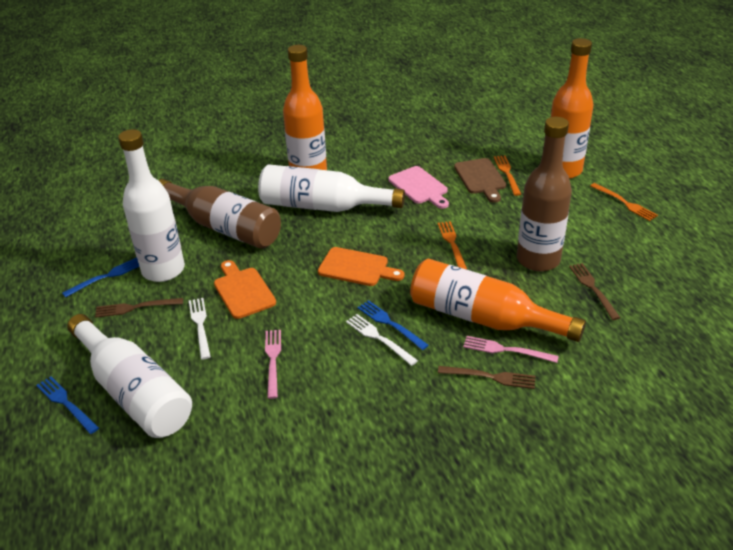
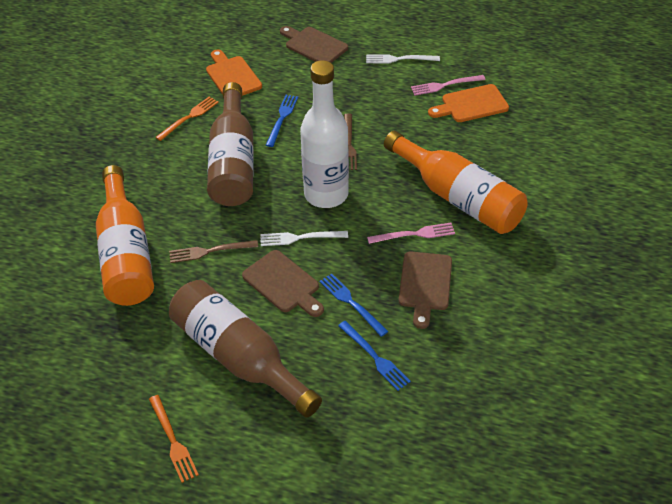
brown cutting board: [454,158,506,203] = 1 -> [242,250,324,317] [280,26,348,63] [399,251,452,329] = 3
brown fork: [95,298,183,318] [438,366,535,389] [569,263,620,320] = 3 -> [169,240,258,263] [344,113,357,170] = 2
orange bottle: [283,45,327,170] [410,259,586,342] [551,38,593,179] = 3 -> [96,165,154,306] [384,131,528,234] = 2
orange fork: [438,221,467,270] [494,155,521,196] [590,183,658,221] = 3 -> [149,395,199,483] [155,96,219,141] = 2
pink cutting board: [388,166,449,209] = 1 -> none = 0
white bottle: [67,314,192,438] [118,129,185,282] [258,164,405,212] = 3 -> [300,60,349,208] = 1

